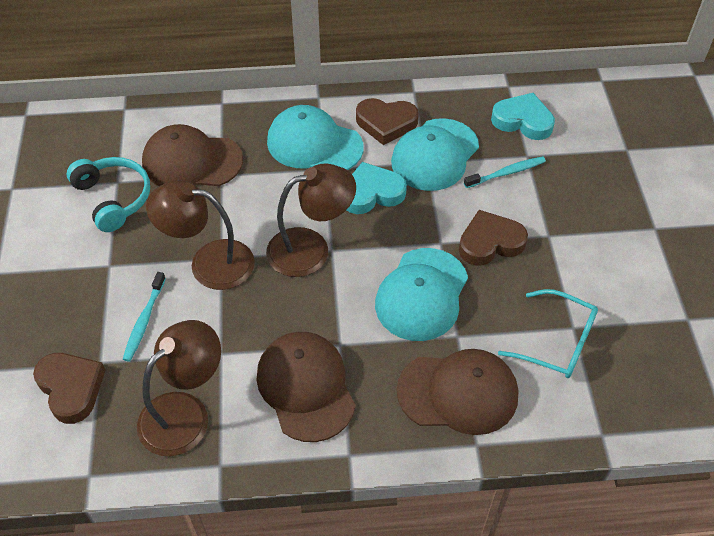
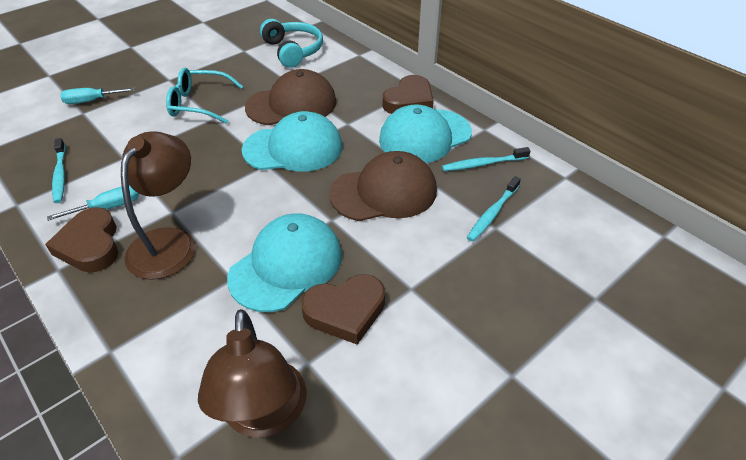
brown cap: [142,124,243,186] [257,332,355,442] [397,349,518,435] = 3 -> [245,69,337,125] [329,151,437,221] = 2
brown lamp: [137,320,221,456] [146,180,255,290] [266,164,356,277] = 3 -> [121,131,195,280] [198,309,307,438] = 2
turquoise heart: [347,162,407,214] [491,93,555,140] = 2 -> none = 0
turquoise screwdriver: none = 0 -> [47,185,139,221] [60,88,135,104] = 2
turquoise toothbrush: [123,272,166,362] [464,156,546,188] = 2 -> [52,138,66,203] [442,147,530,171] [467,176,521,242] = 3

